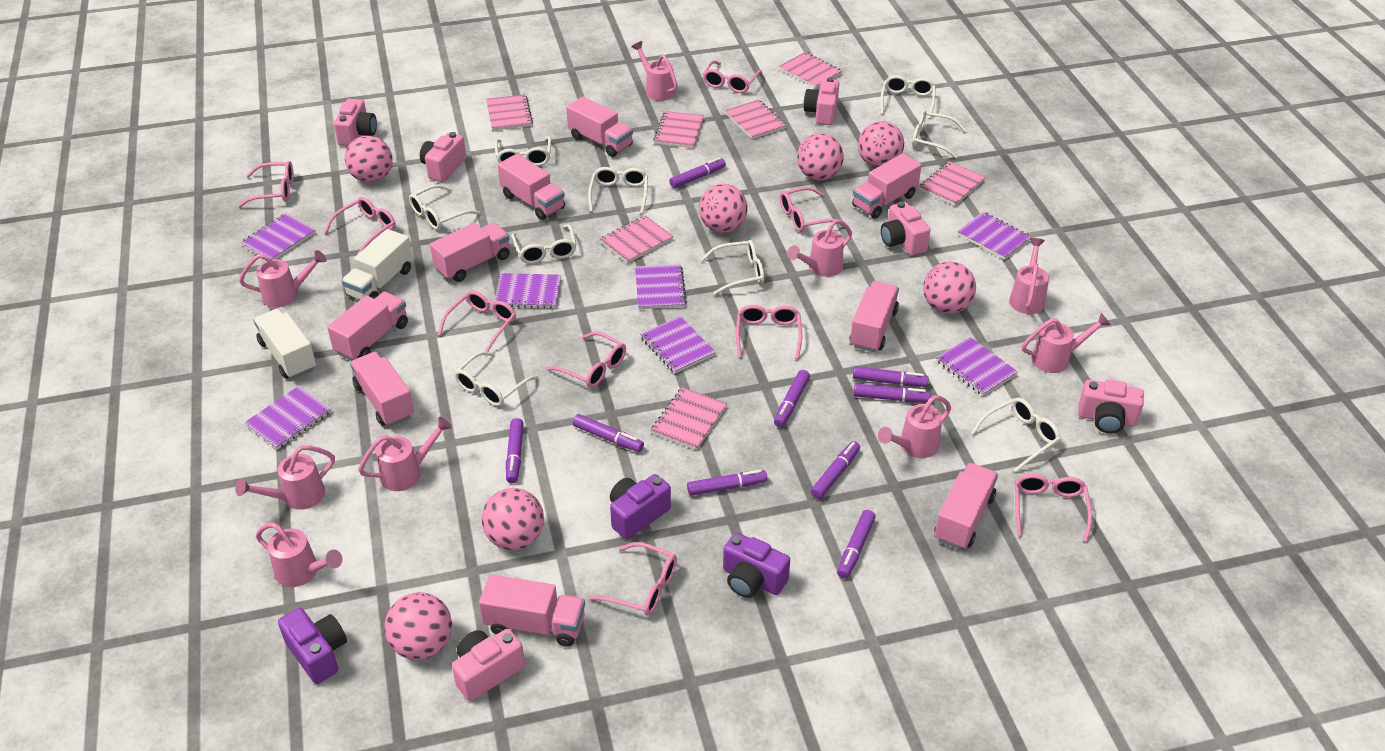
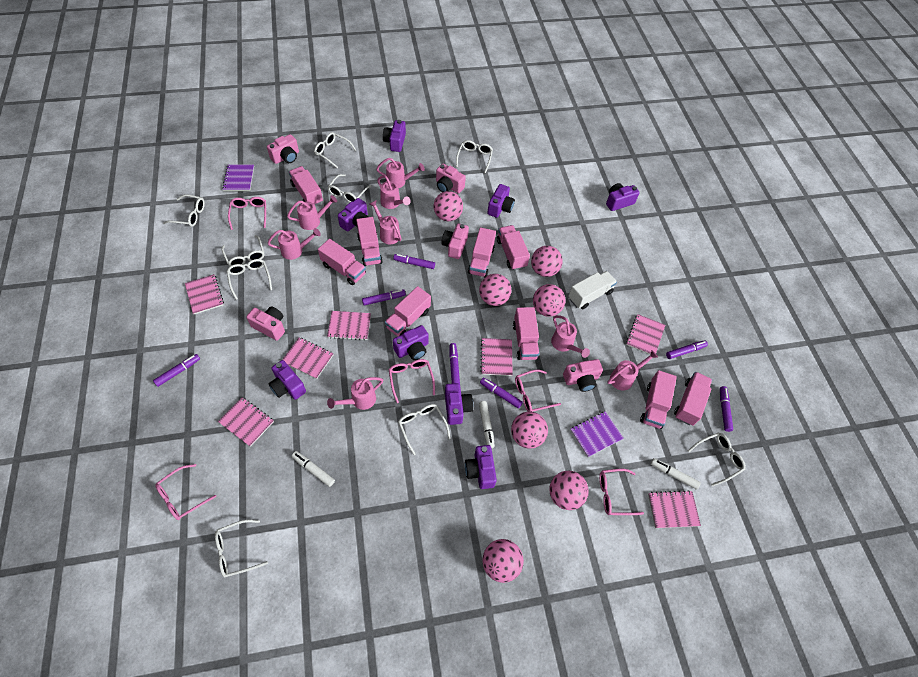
pink camera: [334,99,377,146] [420,132,466,182] [452,629,525,701] [803,77,839,125] [881,201,930,255] [1078,379,1144,434] = 6 -> [246,306,285,341] [267,134,299,164] [436,164,466,193] [441,223,469,259] [563,359,603,392] = 5
pink glasses: [238,161,294,207] [324,197,396,254] [438,291,516,352] [546,331,626,388] [589,542,677,616] [703,60,762,93] [736,305,802,359] [780,187,845,232] [1015,474,1092,542] = 9 -> [155,464,216,520] [228,197,266,230] [388,359,435,403] [515,370,561,412] [599,469,644,515] = 5
pink watering can: [235,445,335,510] [239,250,327,307] [256,522,342,587] [358,417,452,491] [632,41,677,101] [787,219,852,277] [878,395,951,458] [1009,238,1049,314] [1022,313,1111,373] = 9 -> [267,228,321,260] [287,195,337,230] [327,377,383,410] [370,200,402,244] [376,158,425,188] [377,175,411,209] [551,315,590,358] [607,350,658,390] = 8
purple camera: [278,608,347,684] [610,474,671,539] [723,532,790,598] = 3 -> [269,360,306,400] [338,198,369,232] [383,120,406,152] [393,325,429,360] [445,383,473,425] [465,445,497,489] [487,184,515,218] [606,183,640,211] = 8
purple marker: [506,418,524,483] [573,414,644,452] [669,157,726,188] [687,470,767,496] [774,370,810,427] [811,441,860,499] [837,510,876,578] [853,366,929,387] [854,383,930,402] = 9 -> [153,354,200,387] [362,289,406,306] [393,254,435,269] [449,343,460,384] [480,378,523,409] [666,340,708,359] [720,386,733,432] = 7
purple notebook: [240,214,316,260] [244,386,331,449] [494,273,561,308] [635,264,687,309] [640,316,716,374] [936,337,1018,396] [957,212,1031,260] = 7 -> [222,164,254,191] [570,411,624,457] = 2
white marker: none = 0 -> [292,451,335,487] [479,401,495,448] [651,458,701,490] = 3
white truck: [253,309,316,379] [342,229,413,300] = 2 -> [568,271,617,309] = 1

